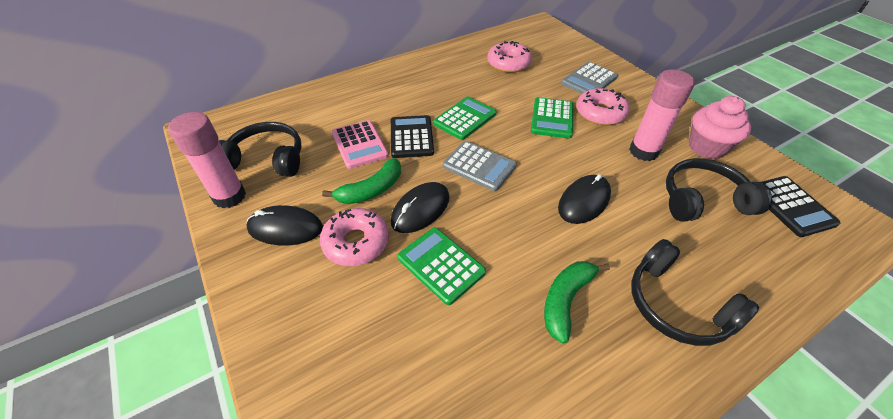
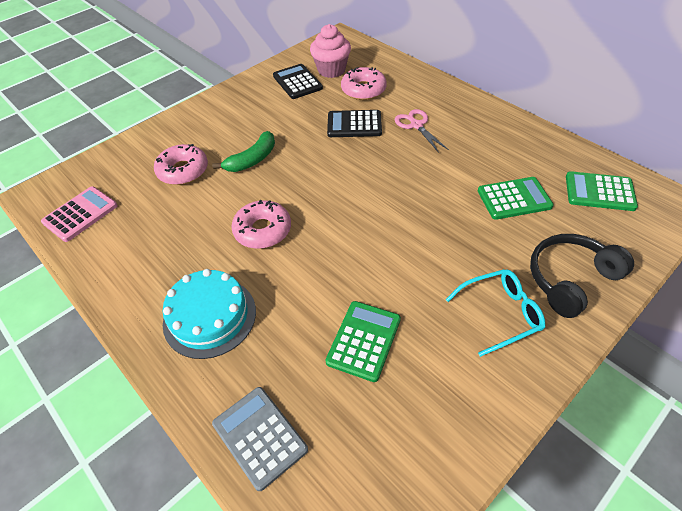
black headphones: [219,122,302,177] [631,239,759,346] [666,158,772,222] = 3 -> [530,234,634,318] = 1
black mouse: [246,205,323,246] [391,182,449,233] [558,174,611,224] = 3 -> none = 0
green banana: [322,158,401,204] [544,261,610,344] = 2 -> [212,131,275,172] = 1
grey calculator: [443,141,517,191] [561,62,618,94] = 2 -> [212,387,308,491] = 1
pink glue stick: [168,112,246,208] [629,69,695,161] = 2 -> none = 0
pink scissors: none = 0 -> [394,109,449,153] = 1
turquoise cake: none = 0 -> [163,269,256,359] = 1
turquoise glasses: none = 0 -> [445,269,545,357] = 1

